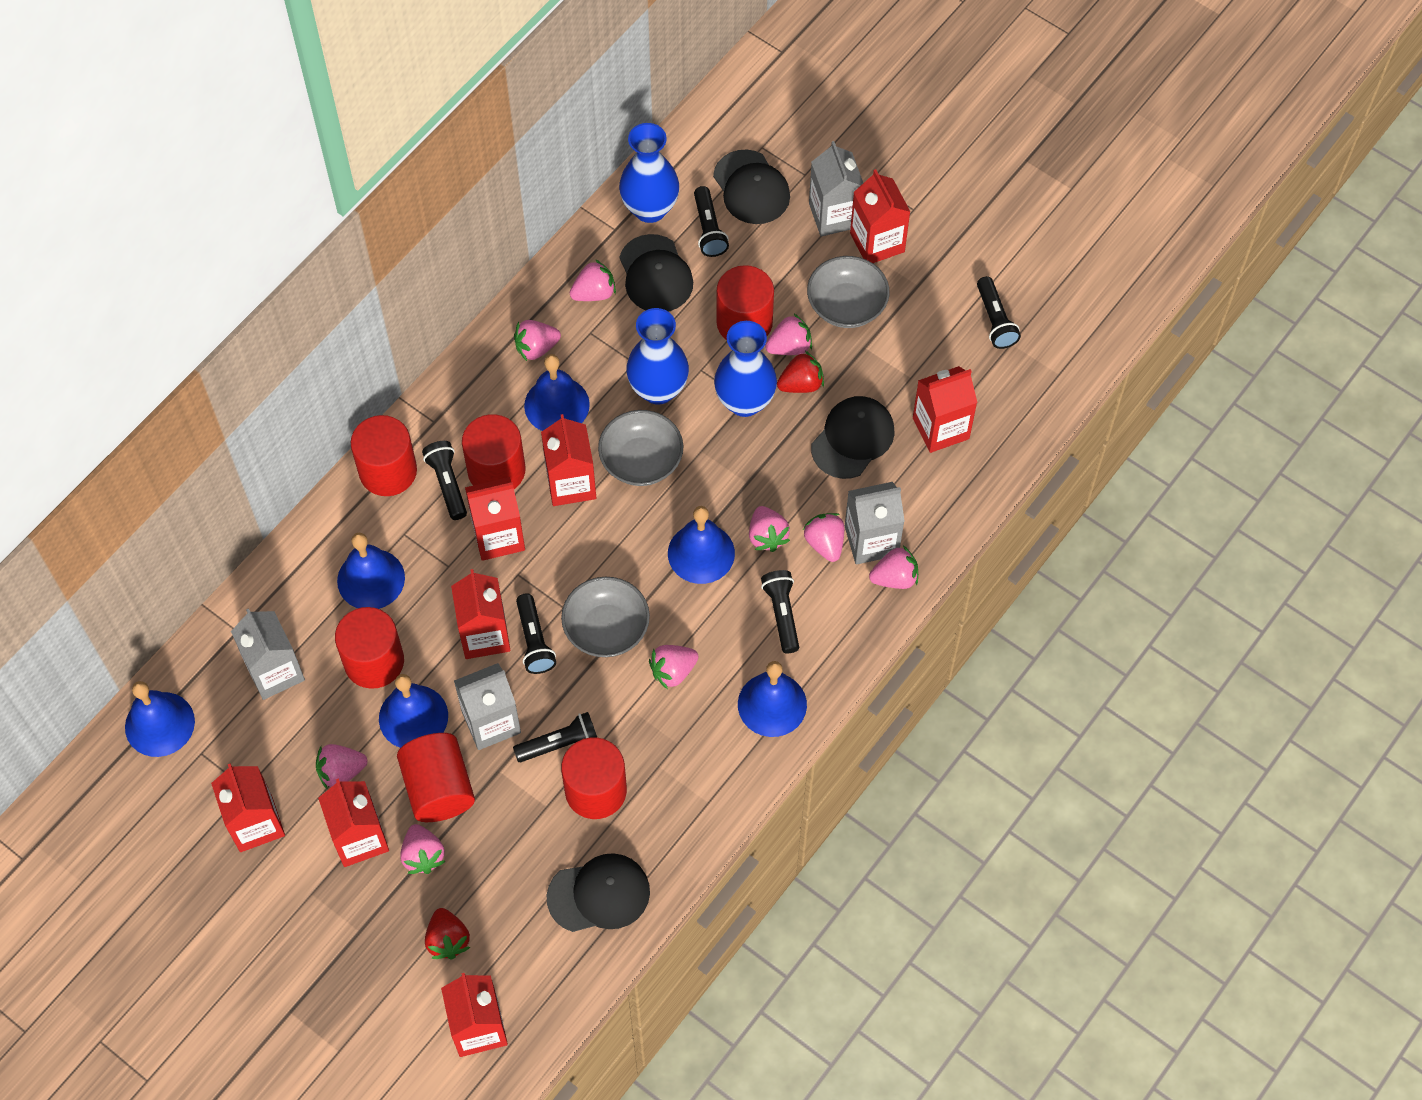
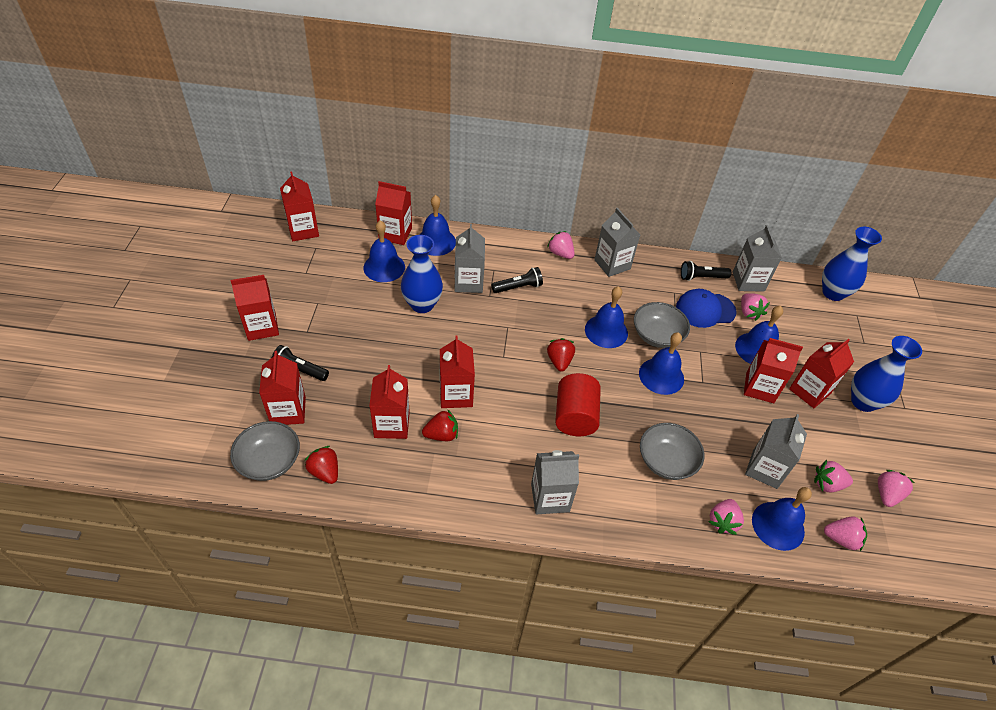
black cap: [547,853,650,932] [619,234,693,312] [713,150,790,224] [811,396,895,479] = 4 -> none = 0
black flashlight: [422,441,467,520] [513,712,597,762] [516,593,556,674] [694,186,729,257] [761,570,799,654] [977,276,1021,349] = 6 -> [272,345,329,381] [491,267,543,293] [681,261,731,281] = 3
blue cap: none = 0 -> [676,289,737,328] = 1
grey carton: [231,608,305,700] [454,663,521,750] [809,141,863,236] [845,482,905,564] = 4 -> [455,224,485,293] [531,450,579,515] [594,208,640,277] [733,225,782,292] [745,414,807,489] = 5
pink strawberry: [316,744,368,789] [400,824,446,874] [514,320,561,361] [570,259,616,301] [649,645,698,689] [749,506,790,552] [765,314,812,355] [803,513,844,562] [869,546,918,589] = 9 -> [547,231,575,259] [708,499,744,535] [741,293,770,321] [814,460,853,492] [824,516,867,551] [878,470,915,507] = 6
red cylinder: [335,607,404,689] [351,415,417,496] [397,733,475,822] [462,414,526,489] [561,737,627,819] [716,265,774,340] = 6 -> [555,373,601,436] = 1
red strawberry: [425,908,470,959] [777,351,824,393] = 2 -> [305,446,338,484] [422,409,458,441] [547,338,575,372] = 3

